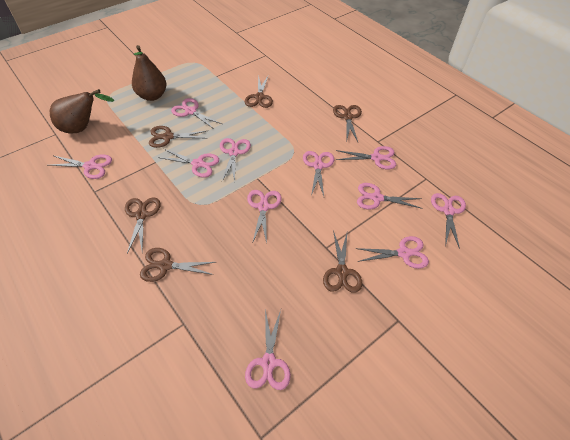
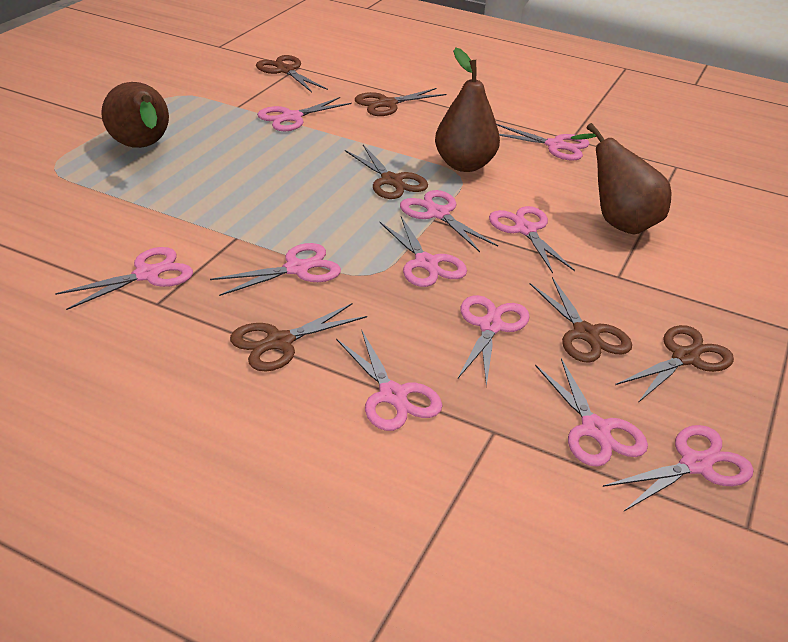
brown pear: [50,89,114,133] [132,45,166,101] = 2 -> [101,82,169,148] [435,48,500,172] [571,123,672,234] = 3

